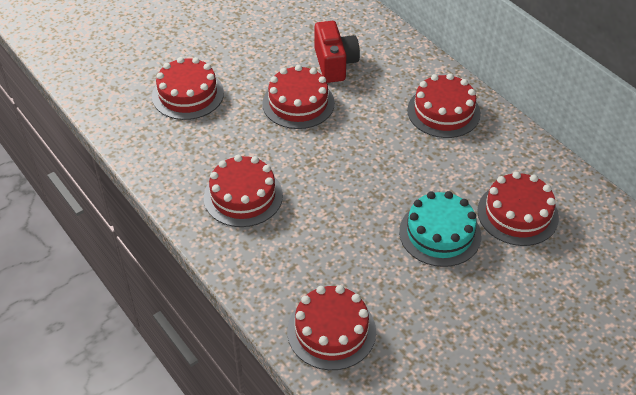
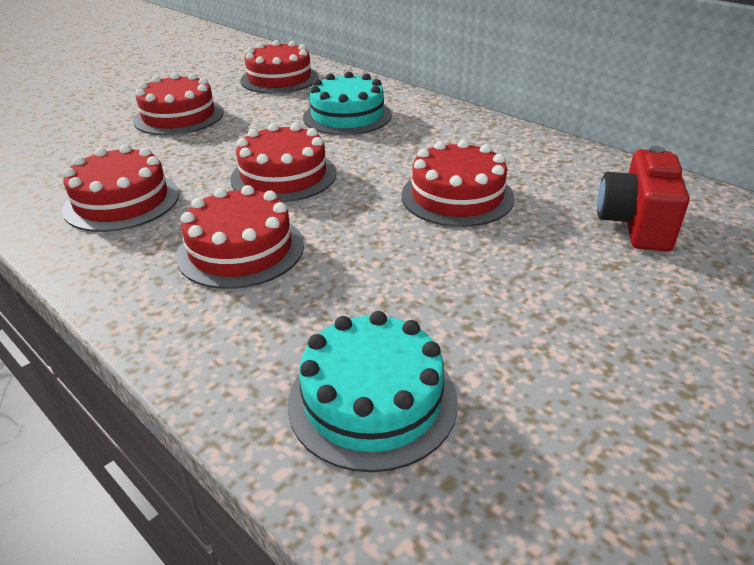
turquoise cake: [399,191,481,267] = 1 -> [288,311,458,472] [303,71,392,135] = 2

